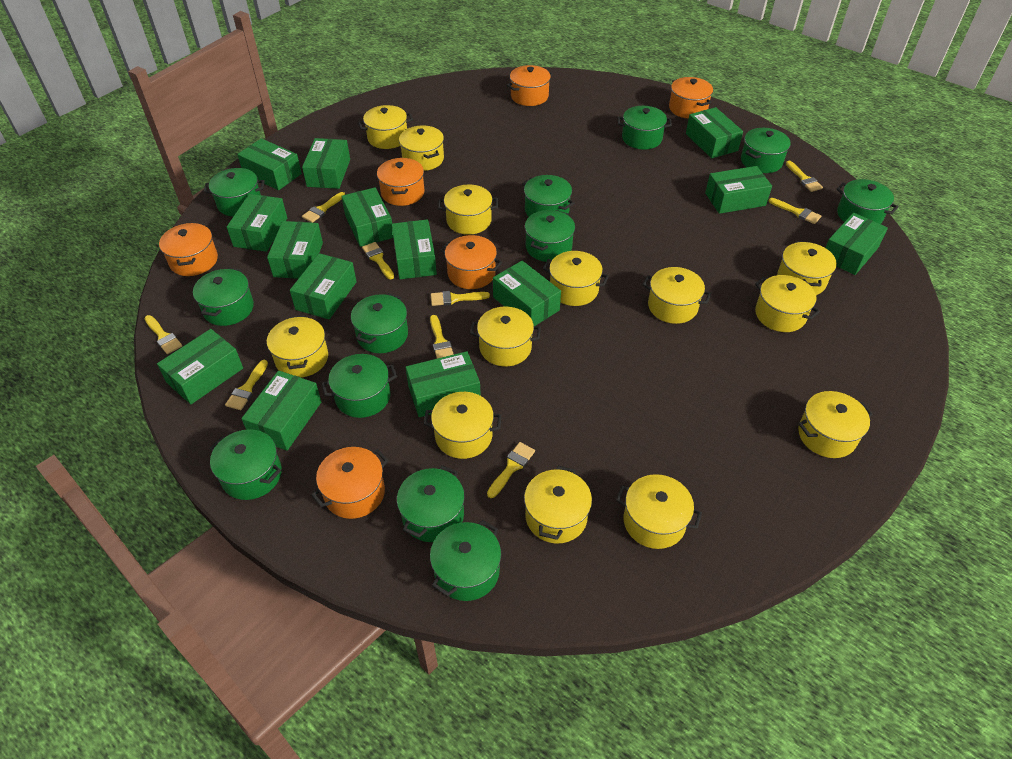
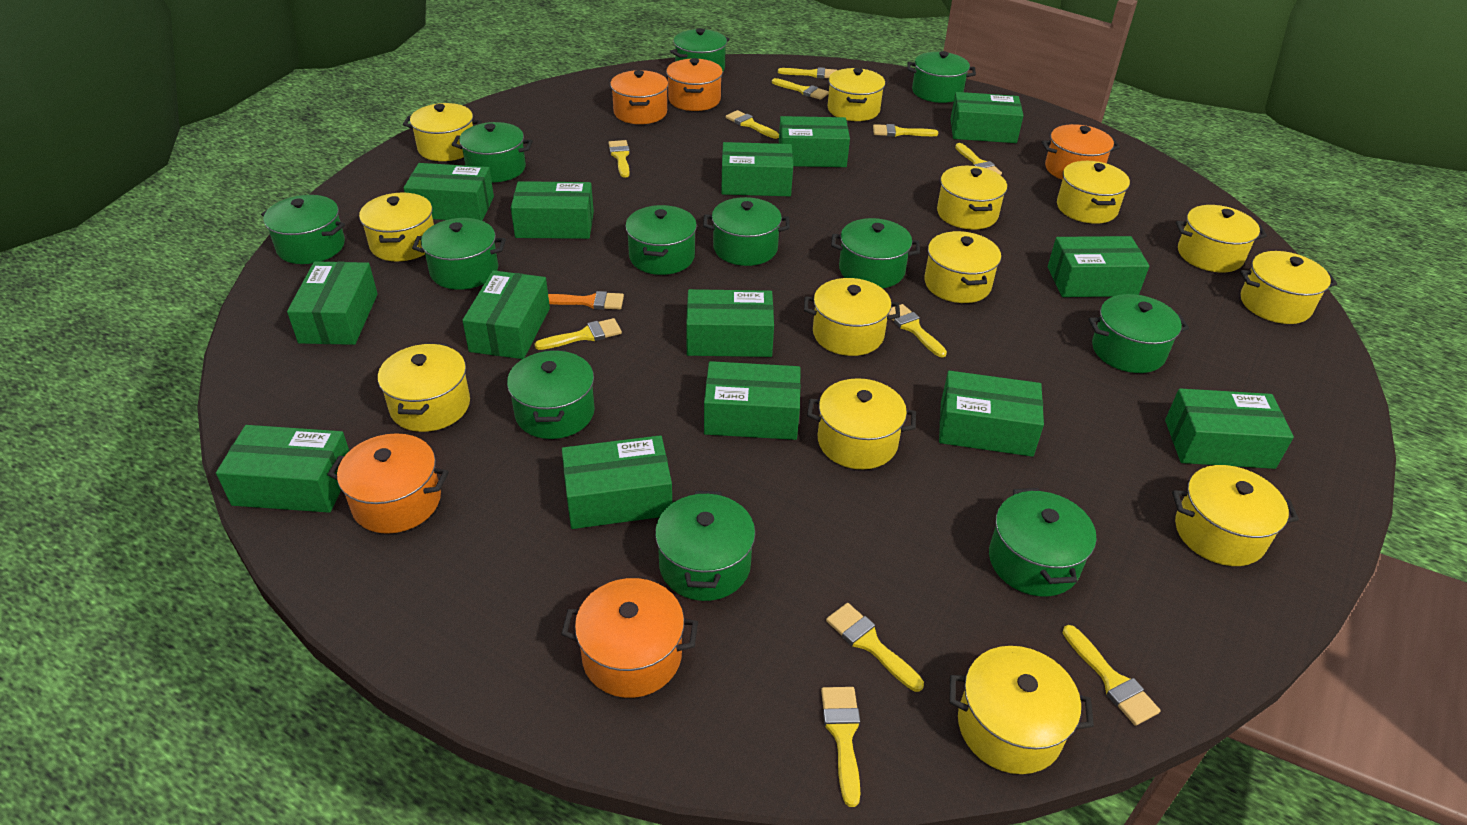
orange brush: none = 0 -> [548,291,624,310] = 1
orange pot: [159,222,218,276] [311,447,388,519] [377,158,425,206] [440,235,502,289] [507,65,553,106] [669,77,713,119] = 6 -> [327,433,449,534] [561,578,698,698] [610,70,668,124] [666,58,723,111] [1041,124,1120,180] = 5
yellow brush: [144,315,182,354] [225,360,268,410] [302,192,345,223] [362,242,394,279] [430,315,454,359] [431,291,490,306] [487,442,535,498] [769,198,821,224] [786,161,823,192] = 9 -> [534,318,622,350] [608,140,630,178] [726,110,779,139] [772,78,829,100] [778,67,837,79] [821,687,860,807] [826,603,924,692] [873,124,938,137] [888,304,947,358] [955,143,1002,175] [1063,625,1161,726] = 11

